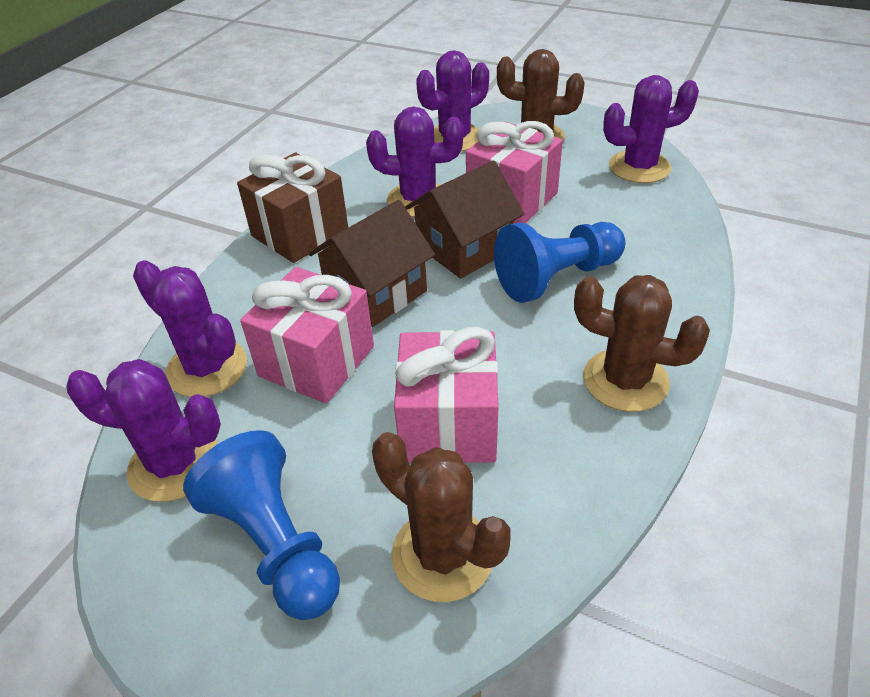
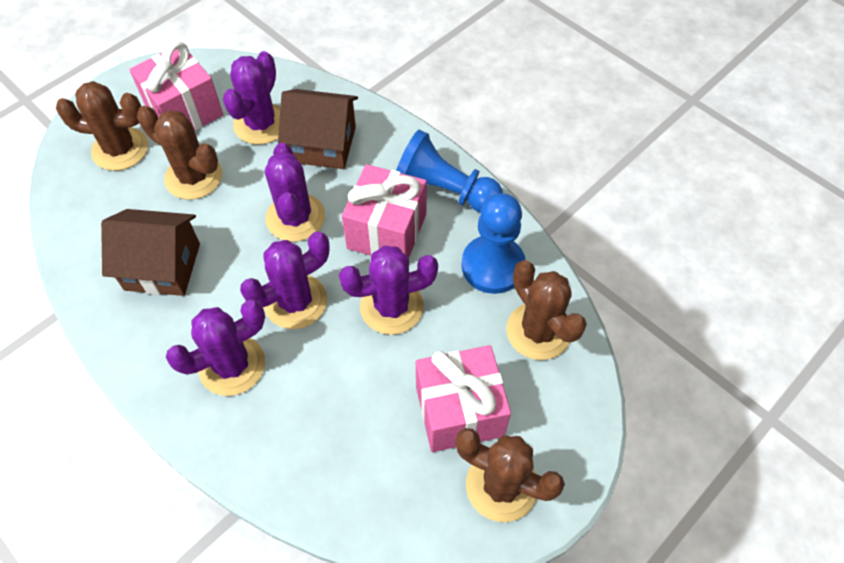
brown cactus: [372,432,510,602] [497,49,585,142] [574,275,710,412] = 3 -> [56,81,148,171] [137,106,222,200] [456,428,565,522] [506,260,587,360] = 4
brown gift: [237,153,348,263] = 1 -> none = 0

